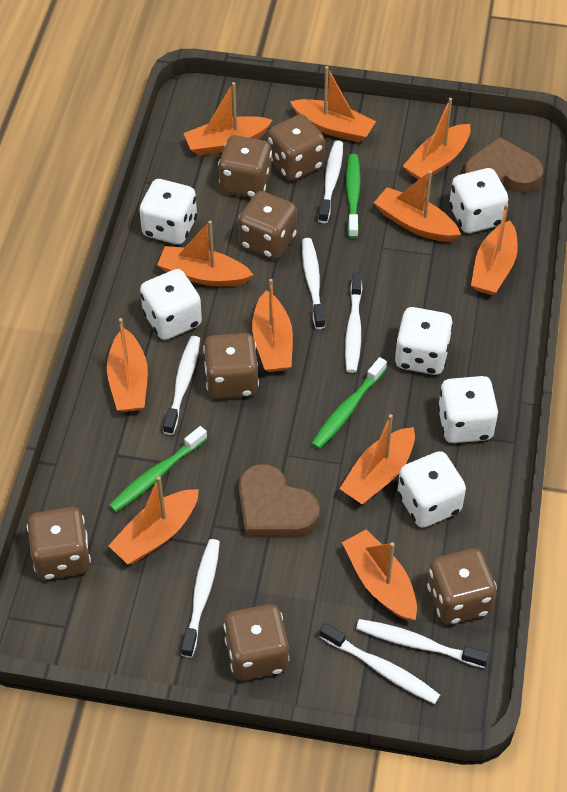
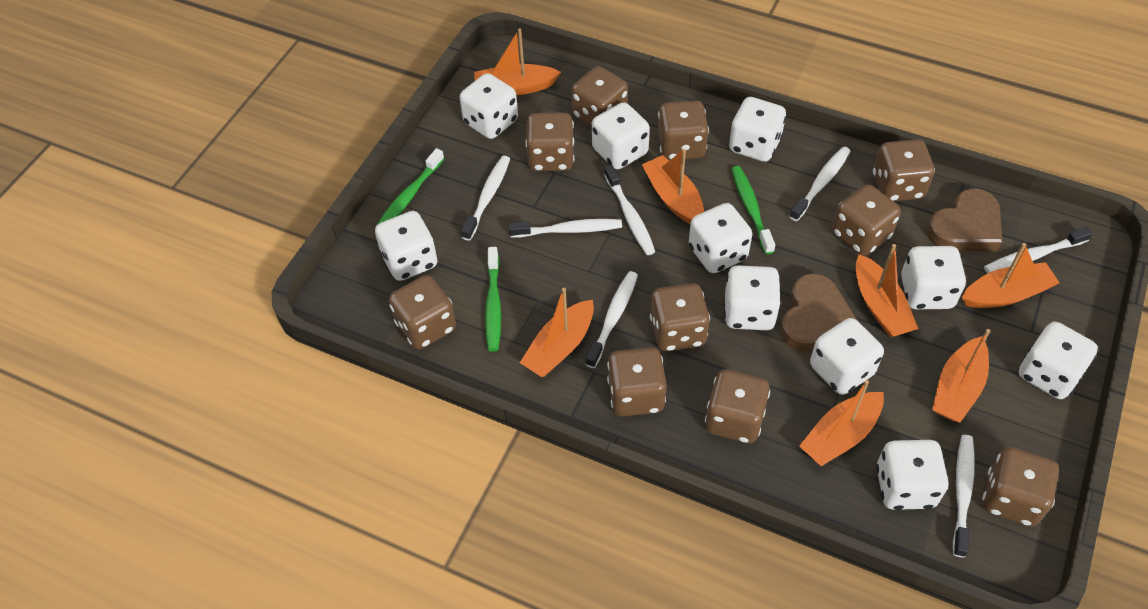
brown dice: [27,507,91,580] [203,333,259,399] [218,135,272,198] [224,604,289,680] [238,191,297,259] [268,114,325,181] [427,548,497,624] = 7 -> [389,275,456,349] [525,112,574,171] [572,66,628,127] [607,347,667,416] [650,283,710,351] [658,101,709,161] [705,370,770,443] [832,184,901,256] [873,139,935,201] [982,447,1059,526] = 10
orange boat: [107,318,148,412] [108,476,199,564] [157,220,253,287] [183,82,273,156] [252,279,293,372] [290,66,376,143] [339,414,415,504] [342,529,417,621] [374,170,461,242] [403,98,471,180] [471,204,518,295] = 11 -> [474,28,561,95] [520,288,594,377] [642,149,704,224] [799,380,884,466] [856,244,918,337] [932,329,990,423] [962,243,1060,308] = 7
white dice: [139,179,197,244] [140,269,202,340] [395,307,453,375] [397,451,466,527] [438,376,498,443] [449,168,508,233] = 6 -> [375,211,437,281] [459,73,518,139] [592,102,650,169] [689,203,752,273] [724,265,781,330] [729,97,786,162] [810,318,884,395] [876,440,949,510] [901,246,966,309] [1019,322,1098,399] = 10

